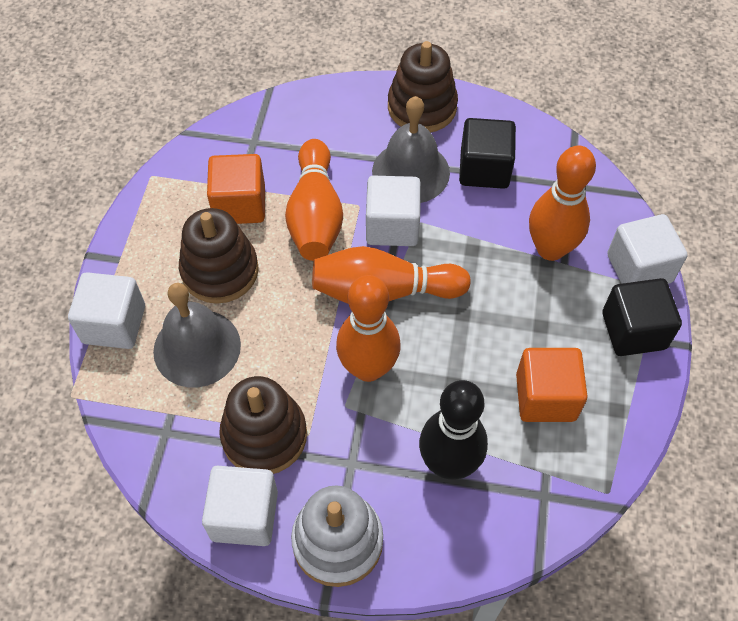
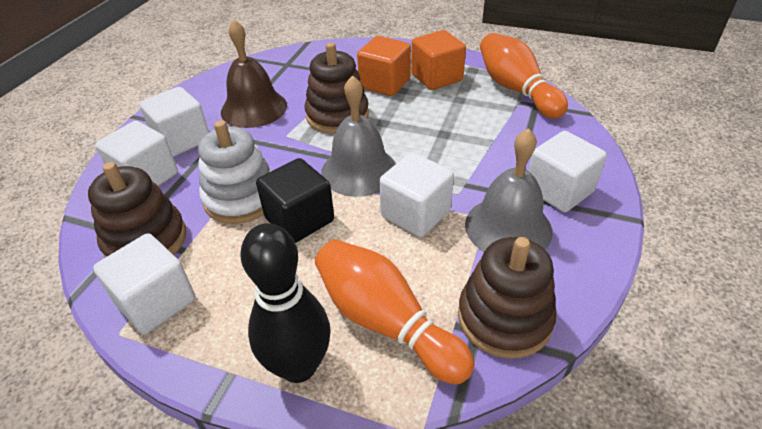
black cube: [459,118,516,189] [602,278,682,356] = 2 -> [256,158,334,243] = 1
brown bell: none = 0 -> [221,20,287,128] = 1
orange bowling pin: [285,139,343,261] [312,246,471,304] [336,275,400,382] [529,146,596,261] = 4 -> [315,239,475,385] [480,33,568,119] = 2
white cube: [68,272,145,349] [202,466,278,546] [366,176,421,246] [607,214,688,284] = 4 -> [93,233,195,334] [95,121,178,186] [140,87,209,157] [379,152,454,237] [528,131,607,212] = 5

